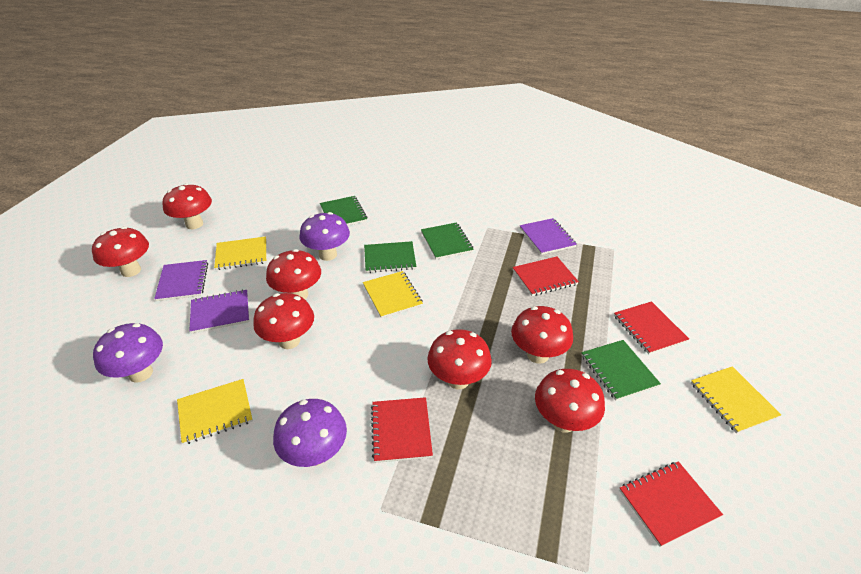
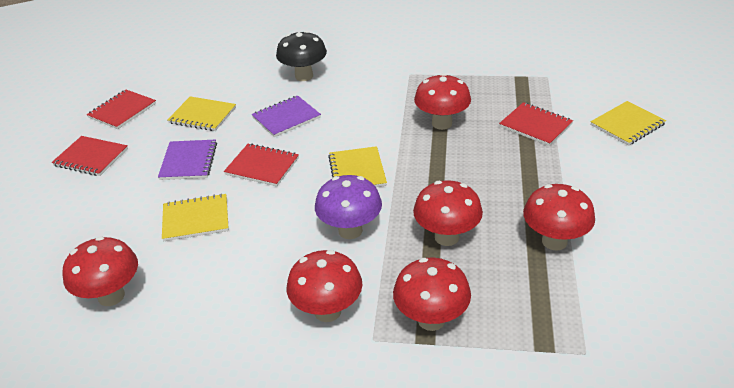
black mushroom: none = 0 -> [276,31,327,81] = 1
green notebook: [320,196,367,226] [364,241,416,273] [421,222,474,260] [581,340,661,401] = 4 -> none = 0
purple mushroom: [93,323,163,383] [273,399,347,467] [300,212,350,261] = 3 -> [315,175,382,239] = 1
purple notebook: [154,260,208,301] [189,290,249,334] [520,218,577,255] = 3 -> [158,140,217,180] [252,96,321,137] = 2
red mushroom: [92,226,149,277] [163,183,212,229] [253,293,314,349] [266,249,321,299] [427,329,492,389] [511,306,573,364] [535,369,605,433] = 7 -> [63,236,138,306] [287,250,362,322] [393,257,471,331] [413,180,483,246] [414,73,471,130] [523,184,595,251] = 6

